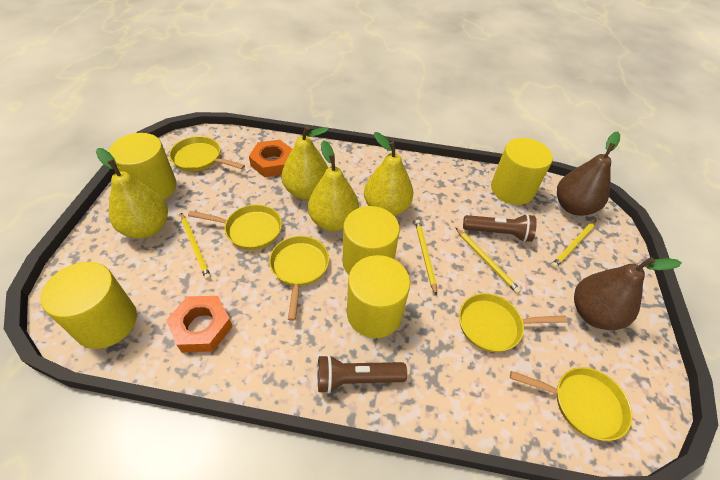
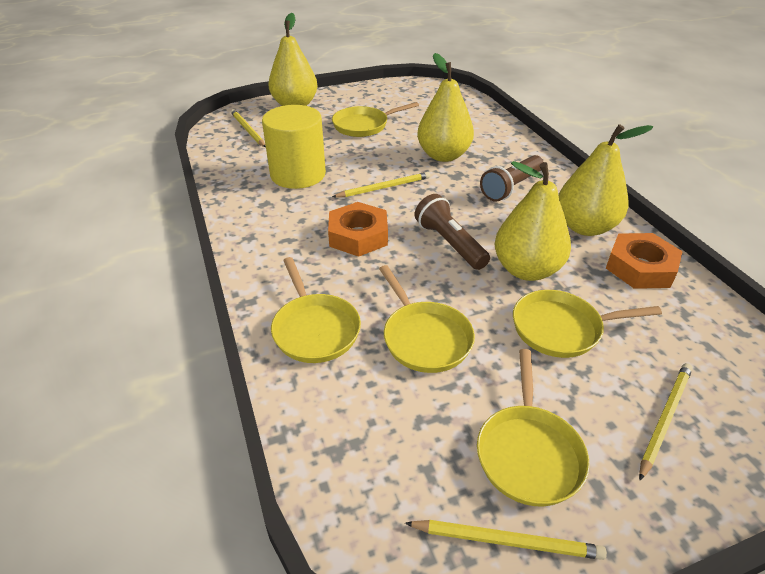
brown pear: [557,131,620,216] [574,257,682,330] = 2 -> none = 0
yellow cylinder: [41,262,137,349] [109,133,177,200] [342,206,400,275] [347,255,410,338] [491,138,553,205] = 5 -> [262,105,326,189] = 1

